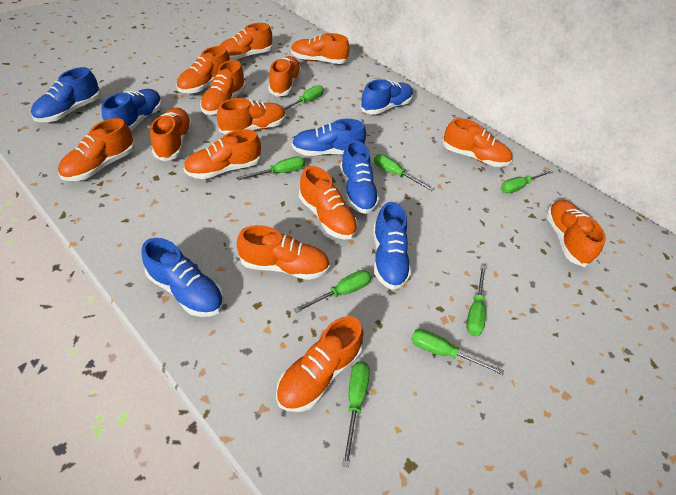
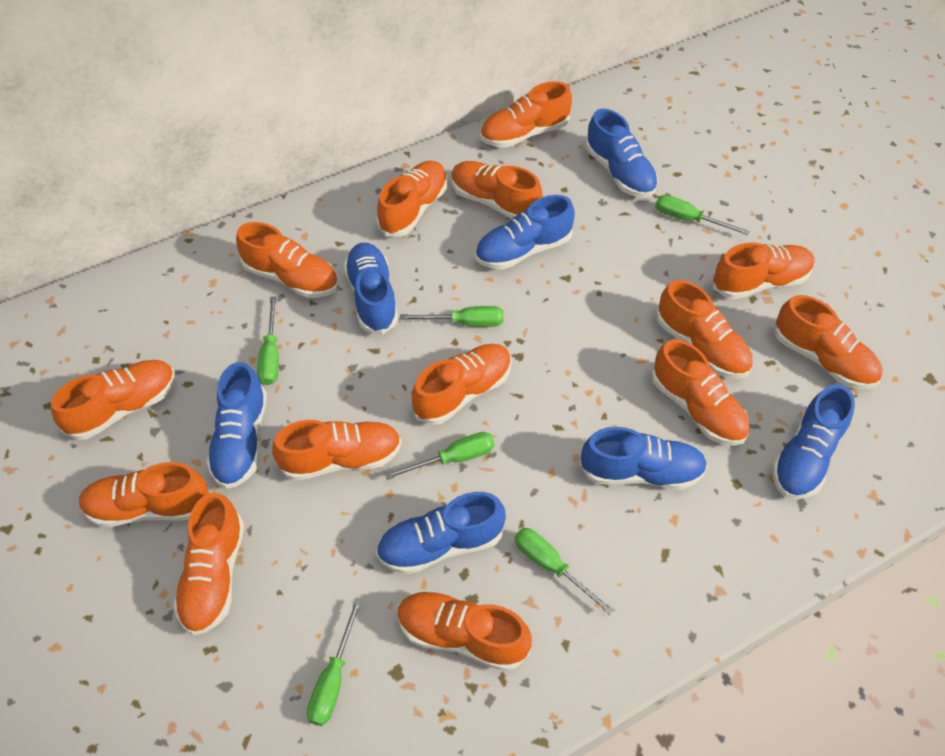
green screwdriver: [237,156,305,180] [284,85,324,111] [294,270,371,313] [342,361,370,467] [374,154,433,191] [411,329,504,375] [466,265,486,336] [501,170,553,193] = 8 -> [257,297,279,385] [307,599,362,726] [385,432,494,480] [400,306,504,327] [515,528,614,615] [655,195,749,235] = 6

